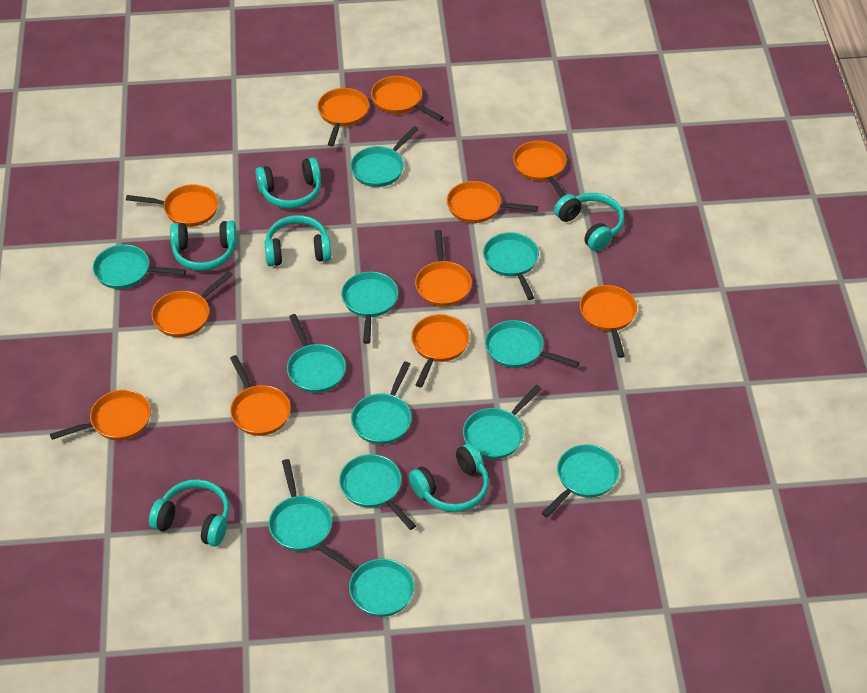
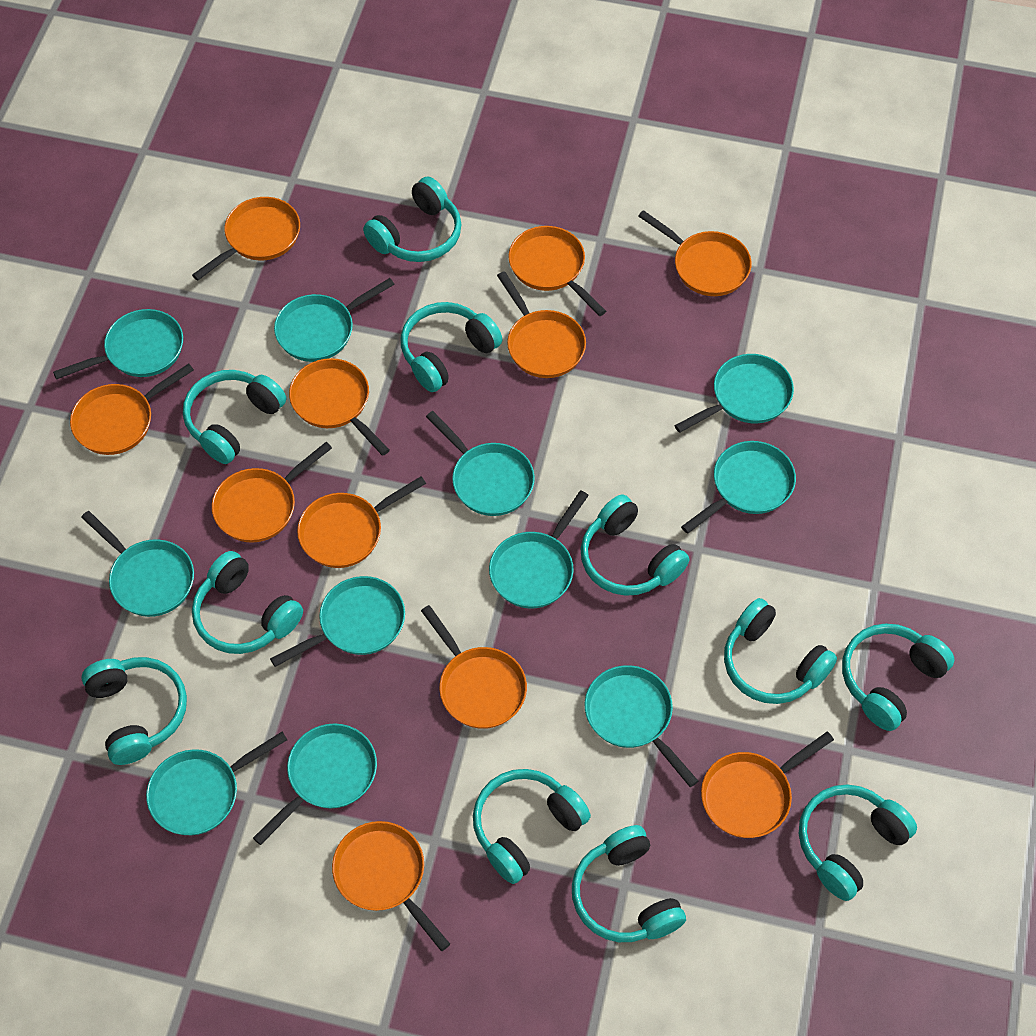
turquoise headphones: [149,479,229,547] [170,221,237,271] [255,157,321,209] [264,215,331,266] [409,443,489,512] [554,193,624,251] = 6 -> [81,657,187,765] [183,370,286,464] [192,551,303,654] [363,177,461,262] [401,302,503,392] [473,769,591,884] [572,825,686,942] [581,494,689,596] [724,598,837,704] [799,784,917,901] [842,623,955,731] = 11
turquoise pan: [93,244,186,289] [269,459,332,551] [287,314,346,393] [318,544,414,617] [339,454,416,530] [341,272,398,344] [350,126,419,187] [351,361,412,444] [463,385,542,459] [483,232,539,300] [485,320,579,368] [542,444,619,517] = 12 -> [53,309,183,379] [81,511,194,617] [146,732,287,835] [253,723,377,845] [270,576,405,667] [274,278,395,362] [426,411,535,516] [489,490,589,609] [585,665,698,787] [674,354,794,433] [681,441,796,534] = 11

